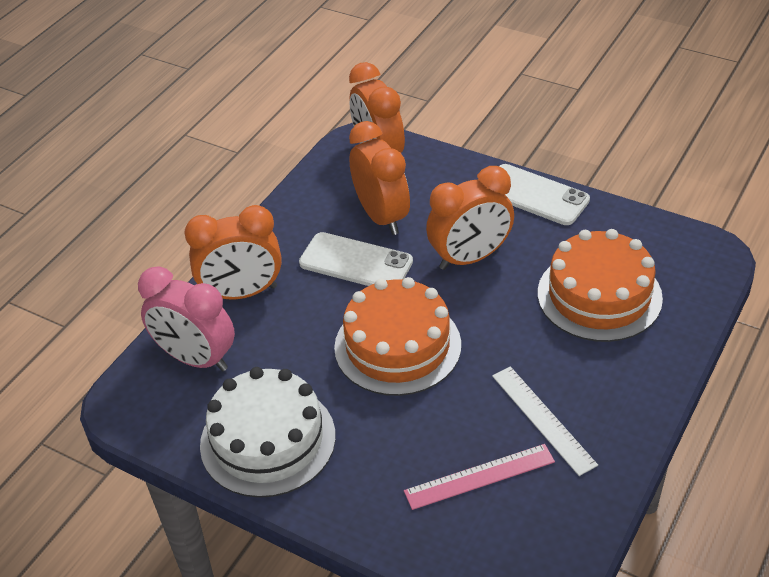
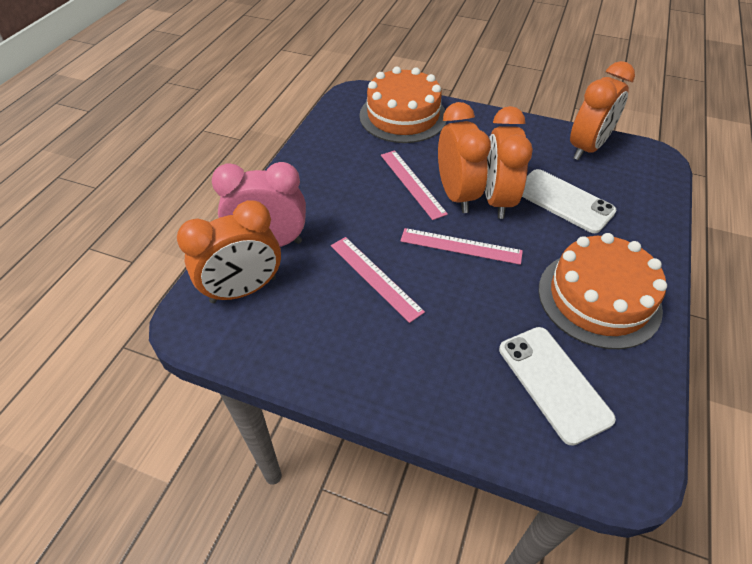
pink ruler: [404,444,555,510] = 1 -> [331,237,425,323] [381,150,448,220] [400,228,523,265] = 3
white cake: [200,367,336,498] = 1 -> none = 0
white ruler: [492,366,598,476] = 1 -> none = 0

